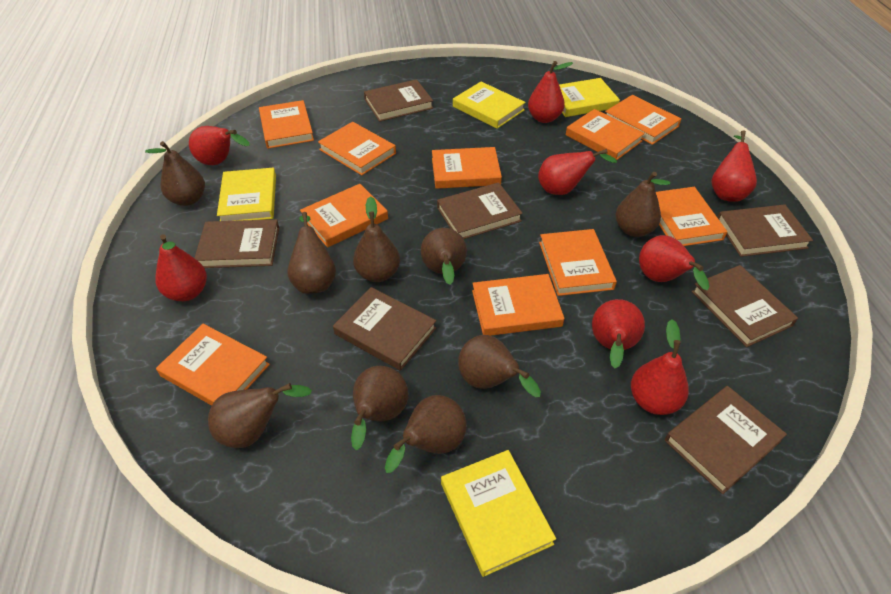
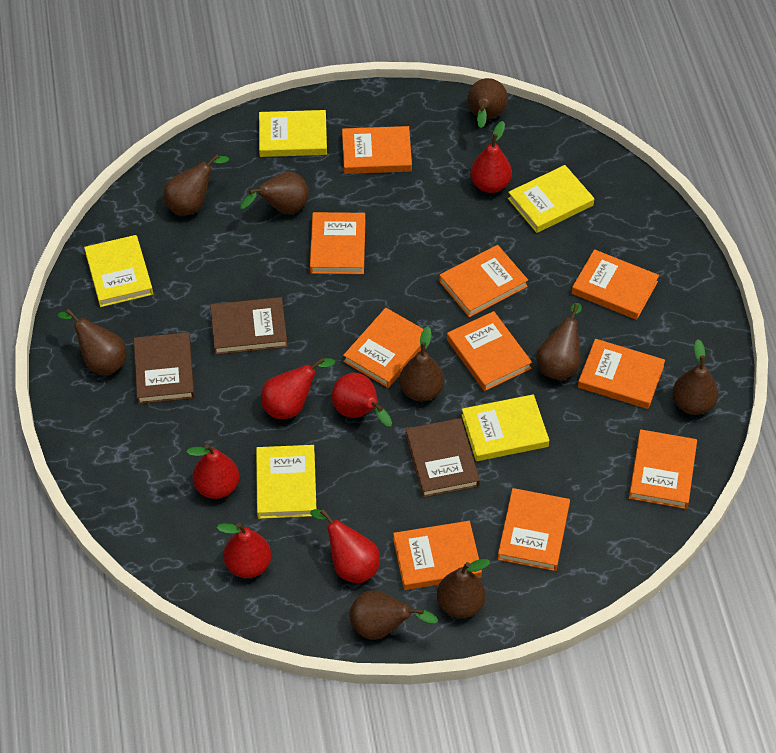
brown book: [195,219,279,268] [333,287,436,371] [364,79,433,122] [437,182,523,239] [665,386,787,494] [691,265,798,347] [717,204,813,257] = 7 -> [134,332,195,404] [210,297,288,355] [406,418,480,498] = 3
red pear: [155,234,207,301] [189,126,249,165] [528,61,573,123] [538,149,617,195] [592,299,645,368] [631,319,689,415] [639,235,709,290] [711,130,757,202] = 8 -> [186,444,239,499] [217,523,271,578] [261,358,335,419] [310,509,380,583] [332,373,392,426] [470,121,512,193] = 6
yellow book: [217,168,276,221] [441,450,556,577] [453,82,526,129] [559,78,620,117] = 4 -> [84,235,153,307] [256,445,316,519] [259,110,327,157] [461,394,549,461] [508,165,594,233] = 5

